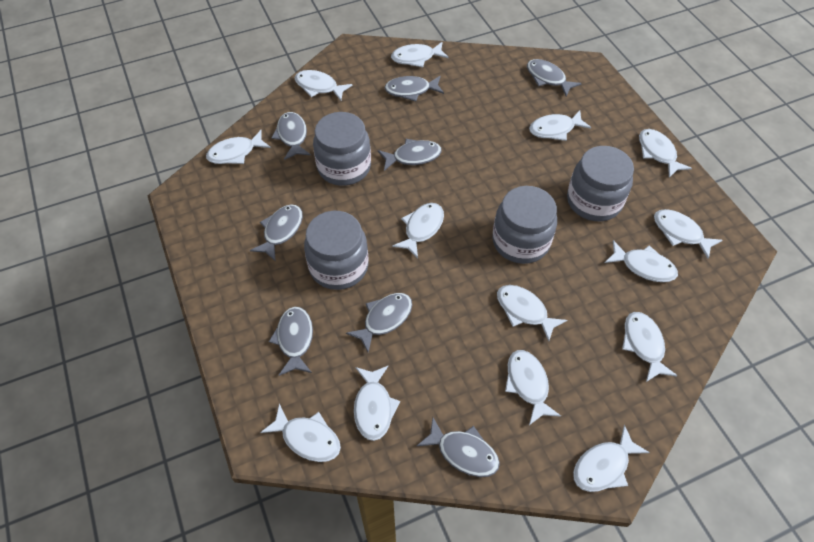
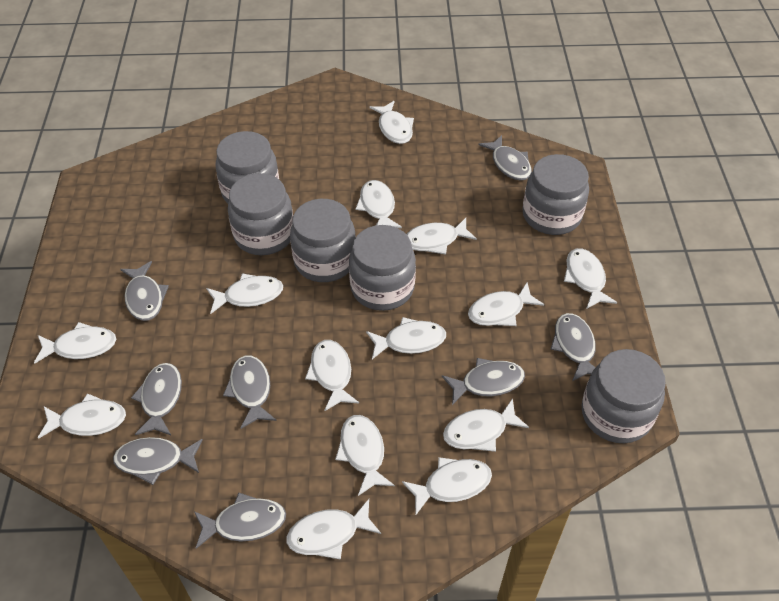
grey jar: [304,211,369,290] [313,112,371,186] [492,186,557,264] [567,146,634,221] = 4 -> [216,131,279,203] [228,173,293,255] [290,199,356,282] [349,225,416,311] [522,154,589,235] [582,349,666,443] = 6

